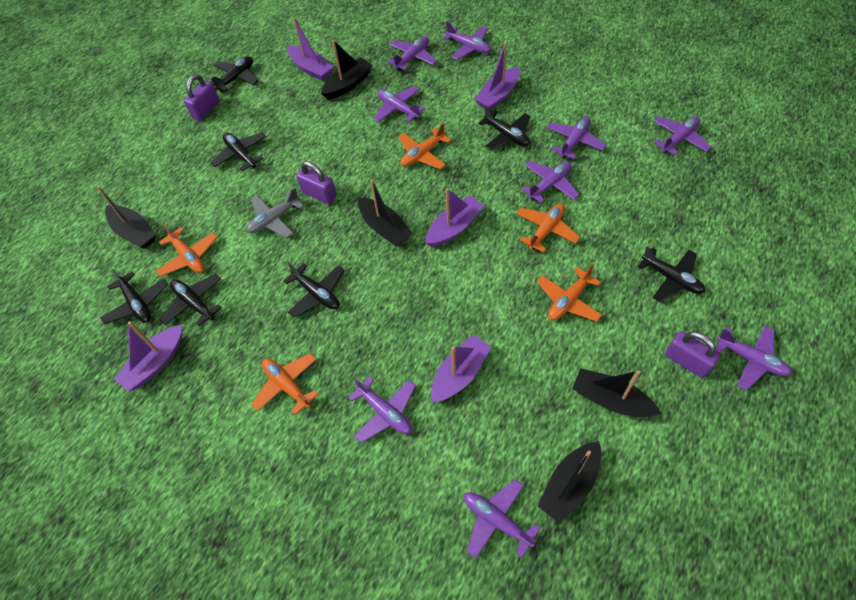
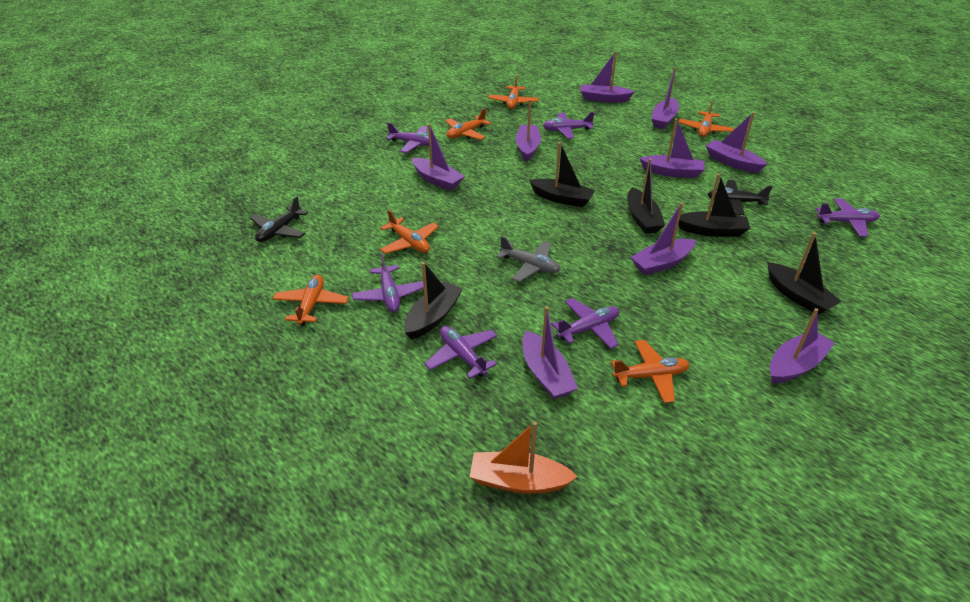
black plane: [101,269,168,324] [160,274,222,327] [210,56,258,92] [210,132,266,171] [284,262,344,317] [478,105,531,151] [638,246,705,303] = 7 -> [250,196,308,242] [708,180,773,215] = 2
orange boat: none = 0 -> [470,421,578,494] = 1
orange plane: [156,224,218,276] [251,353,319,415] [398,123,451,169] [516,203,580,253] [537,264,602,322] = 5 -> [273,275,349,326] [380,210,439,254] [446,108,491,140] [488,76,538,109] [611,340,690,403] [679,102,734,137] = 6
purple boat: [114,321,182,391] [287,17,334,81] [425,188,484,247] [431,335,491,403] [474,42,520,110] = 5 -> [412,124,465,191] [516,99,541,161] [523,306,578,399] [580,51,635,103] [631,203,696,275] [639,118,705,178] [651,67,679,129] [706,112,767,173] [770,308,835,384] = 9
purple padlock: [184,74,220,121] [296,161,336,204] [665,331,720,378] = 3 -> none = 0
purple plane: [349,376,416,443] [374,86,425,122] [388,36,437,71] [442,21,491,60] [464,479,540,559] [521,161,579,203] [546,117,606,159] [653,116,712,156] [715,326,792,390] = 9 -> [352,254,424,312] [386,122,429,153] [424,326,497,379] [543,112,595,139] [552,298,619,349] [816,199,880,237] = 6

